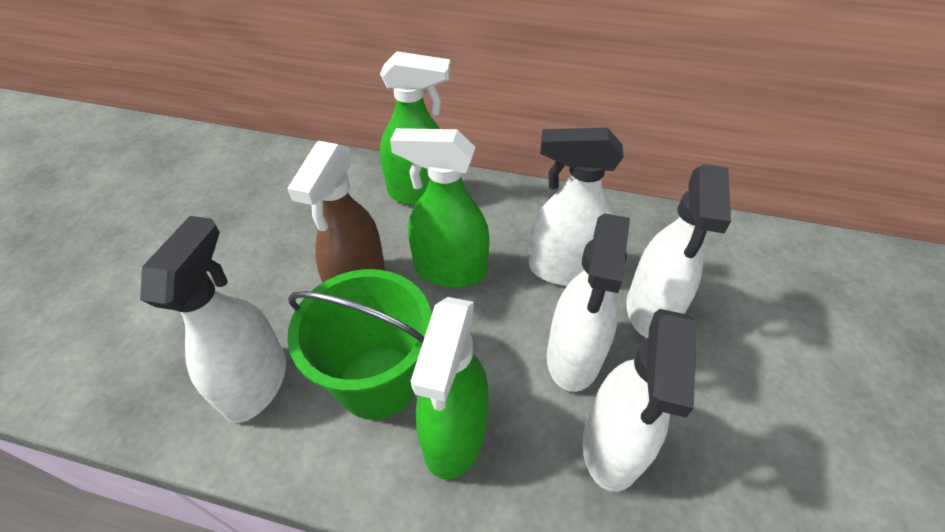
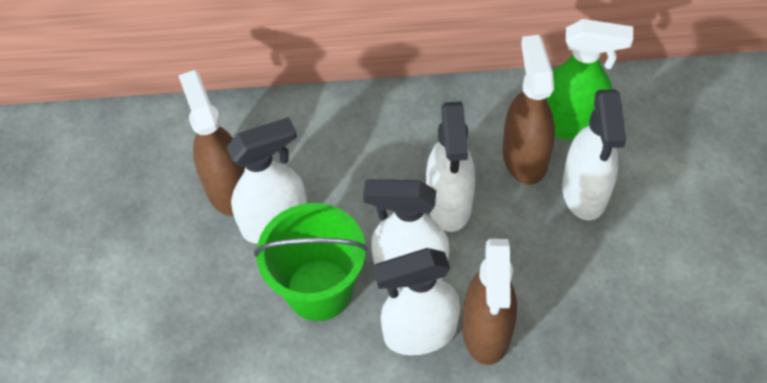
brown spray bottle: [287,141,385,283] = 1 -> [178,70,245,216] [463,239,517,365] [503,35,555,185] = 3
green spray bottle: [380,51,451,206] [390,128,489,288] [411,297,489,480] = 3 -> [546,19,633,140] = 1

